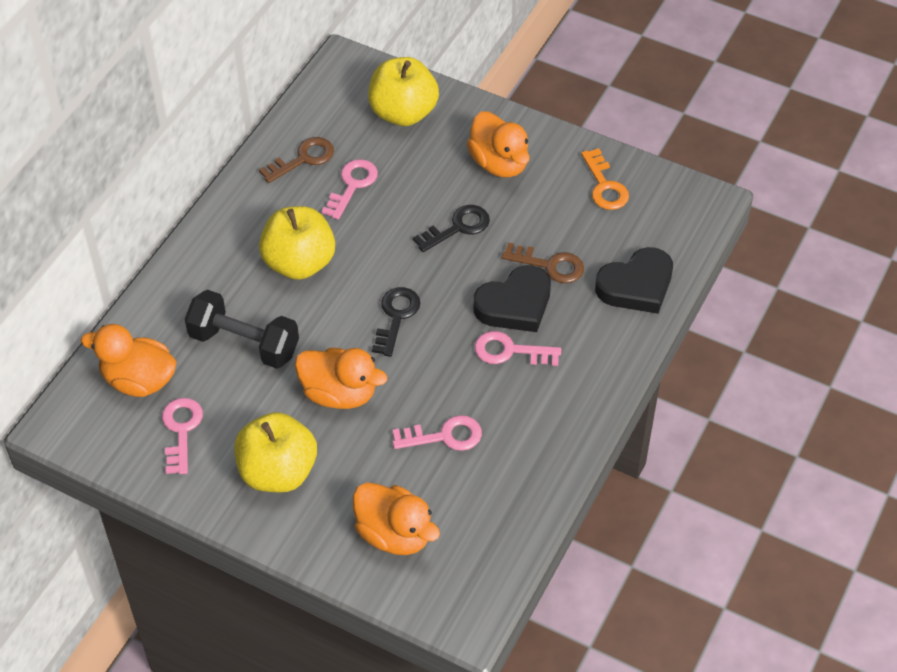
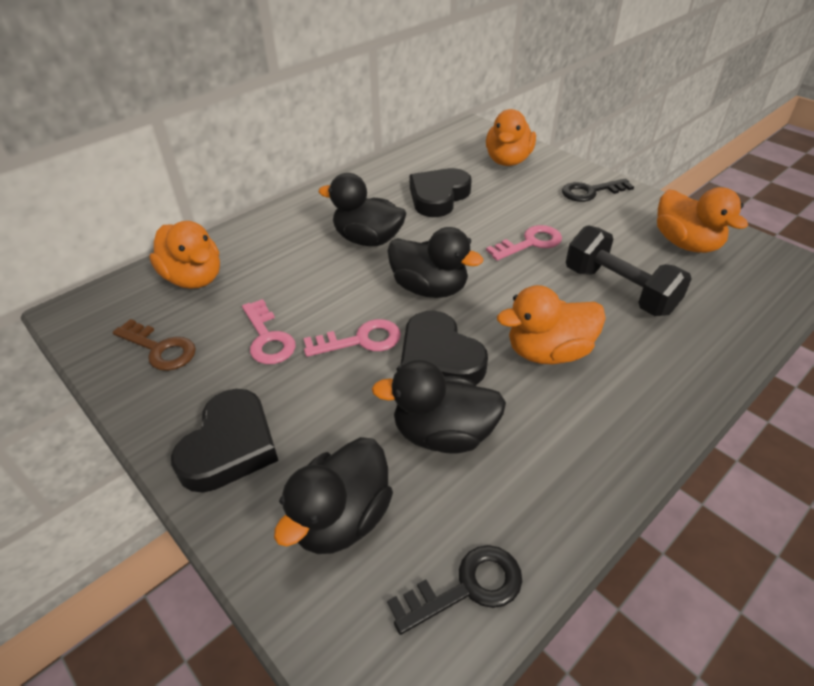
black duck: none = 0 -> [274,437,393,554] [318,173,406,246] [372,360,506,454] [387,227,483,298] = 4
black heart: [473,265,551,332] [595,247,673,314] = 2 -> [171,389,278,493] [400,311,488,385] [410,168,472,217] = 3
brown key: [259,137,334,183] [501,242,584,283] = 2 -> [113,319,196,371] = 1
orange key: [581,148,629,210] = 1 -> none = 0
pink key: [162,398,203,474] [322,159,378,220] [392,415,482,451] [474,331,561,366] = 4 -> [242,299,296,364] [304,319,401,357] [486,225,562,261] = 3
yellow apple: [234,412,317,492] [259,206,335,280] [368,57,439,126] = 3 -> none = 0

